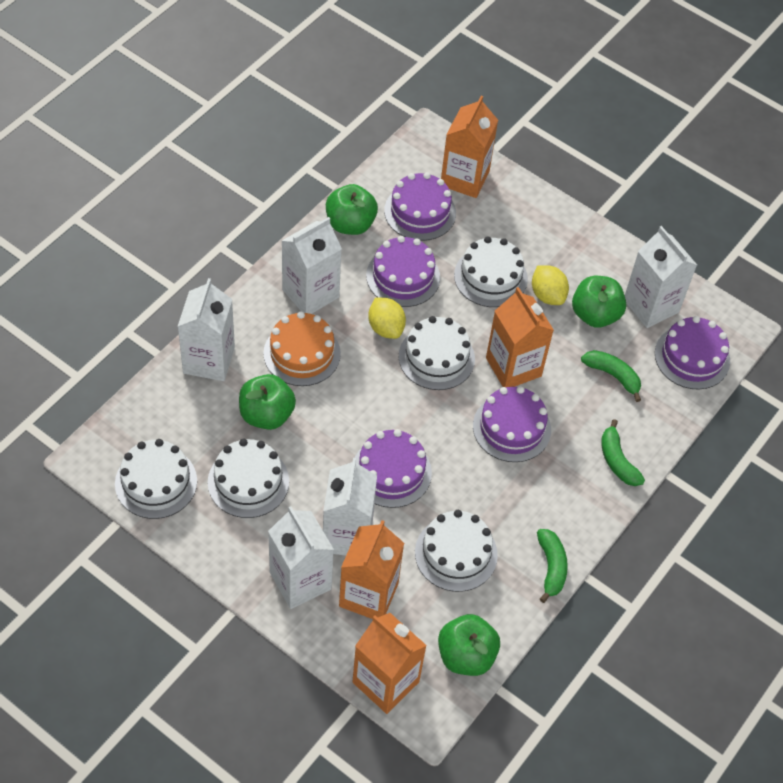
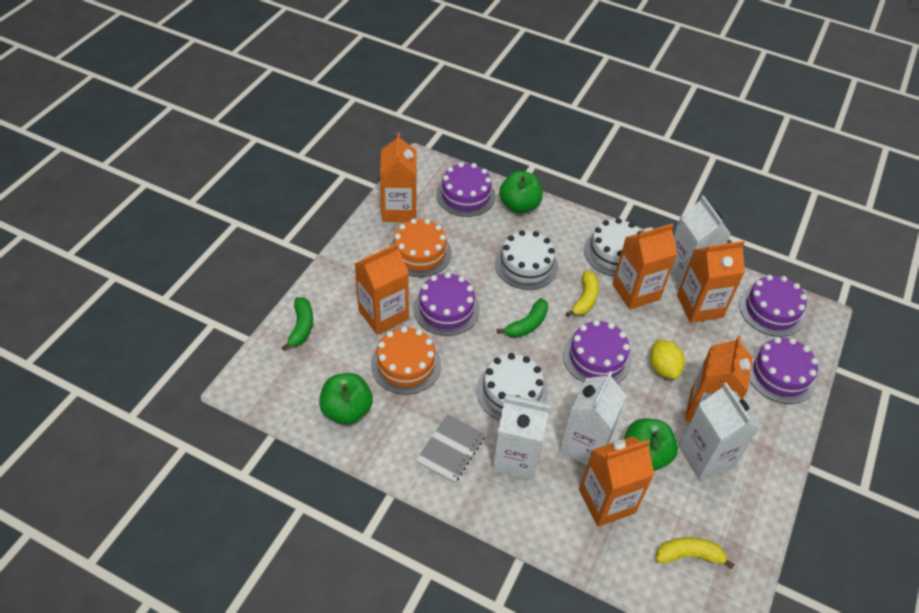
green apple: [239,374,296,430] [326,184,378,235] [438,614,500,676] [572,276,626,328] = 4 -> [319,373,373,425] [499,171,543,213] [624,418,678,471] = 3
green banana: [537,529,568,603] [581,350,641,402] [601,419,645,486] = 3 -> [281,297,313,351] [497,298,548,338] = 2
grey notebook: none = 0 -> [416,414,486,483] = 1
orange cake: [263,311,341,386] = 1 -> [371,326,441,395] [389,218,452,277] = 2
orange carton: [339,520,404,619] [352,613,427,714] [441,96,498,198] [486,287,554,387] = 4 -> [355,243,409,335] [380,133,417,222] [579,436,654,527] [612,223,677,309] [677,241,745,323] [685,336,753,422] = 6
white cake: [115,439,197,519] [208,438,289,518] [399,316,475,390] [415,510,498,592] [454,236,528,307] = 5 -> [476,353,548,420] [495,230,558,290] [584,218,642,276] = 3
white carton: [177,278,235,381] [268,506,334,609] [282,217,342,314] [323,458,377,556] [625,226,697,328] = 5 -> [492,394,550,481] [559,371,627,465] [671,195,731,286] [679,383,760,480] = 4
yellow banana: none = 0 -> [566,270,599,317] [656,537,735,569] = 2
yellow lemon: [368,297,406,339] [532,265,569,305] = 2 -> [650,339,685,379] = 1

